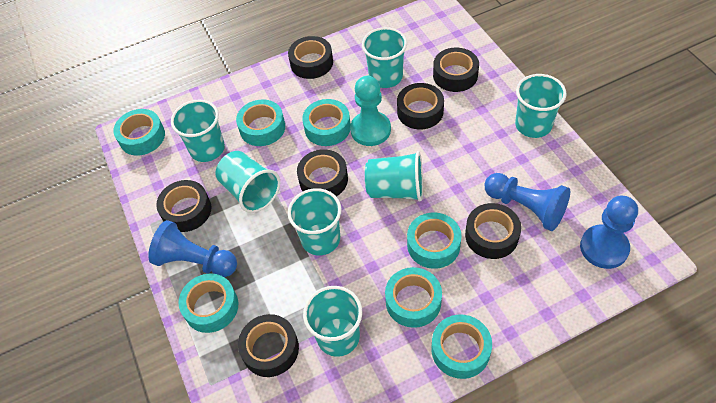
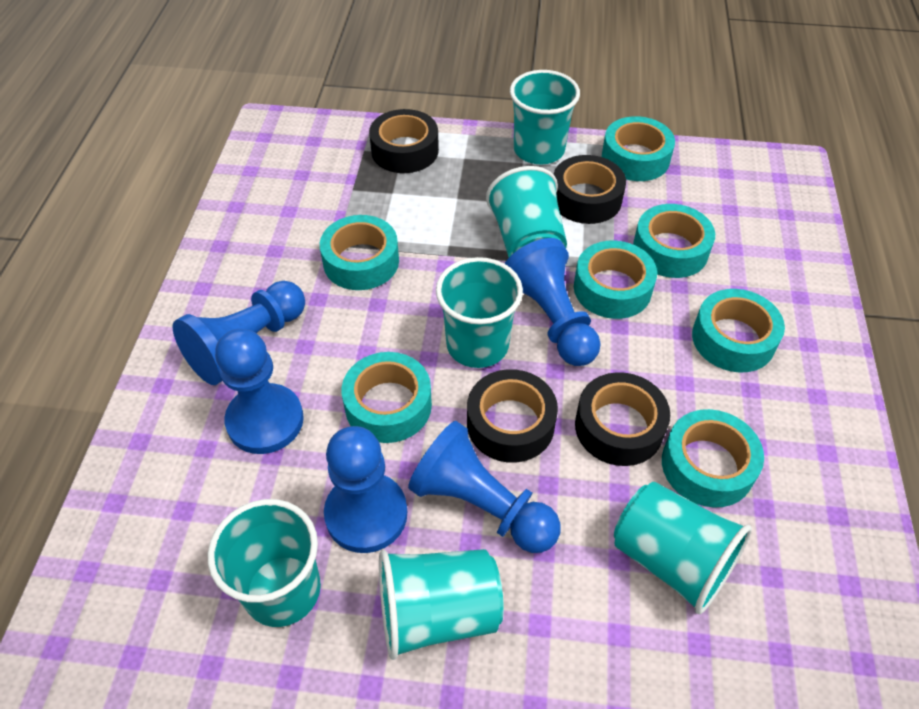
black tape: [156,180,211,232] [238,314,299,377] [288,36,333,79] [297,149,348,196] [397,83,444,130] [433,48,479,92] [465,203,521,259] = 7 -> [369,109,439,173] [467,369,558,463] [554,155,626,224] [575,372,670,466] = 4
blue pawn: [148,220,237,277] [484,173,570,231] [580,196,638,269] = 3 -> [173,281,305,385] [215,329,304,454] [324,426,407,553] [408,421,561,553] [504,238,601,366] = 5
turquoise cup: [171,99,225,162] [215,151,280,213] [288,188,342,255] [303,286,362,357] [362,27,407,88] [365,151,423,201] [515,74,567,138] = 7 -> [208,499,321,627] [379,549,504,660] [436,257,523,368] [486,166,567,257] [510,70,580,164] [614,482,752,614] = 6
turquoise pawn: [350,76,391,146] = 1 -> none = 0

